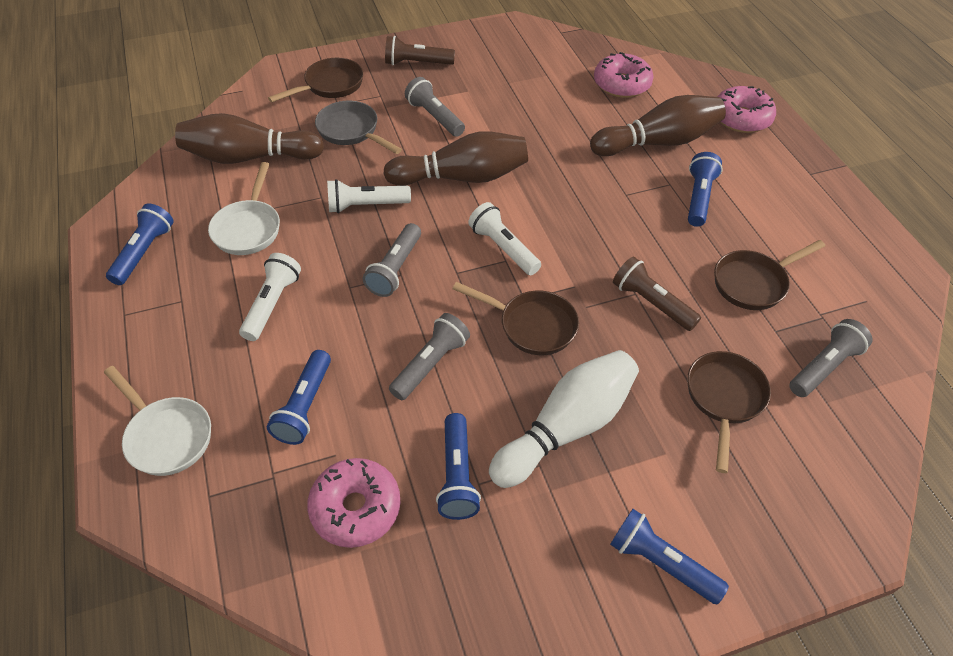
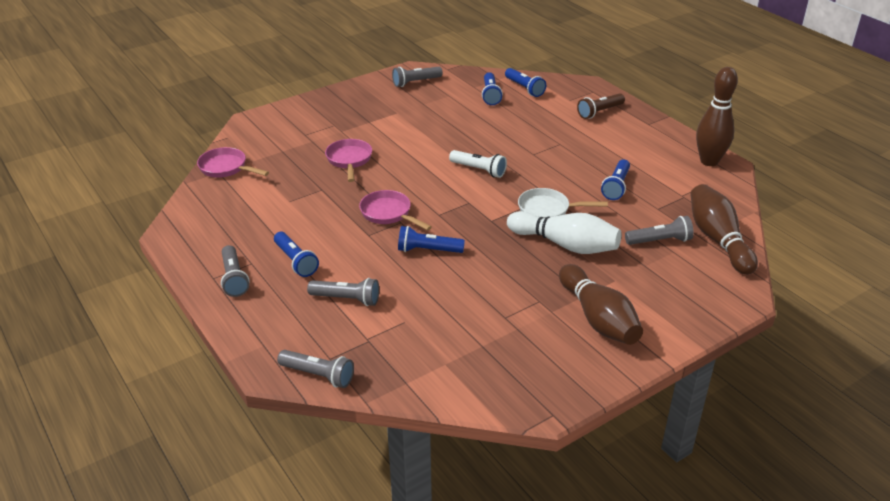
brown flashlight: [385,36,455,65] [613,257,701,331] = 2 -> [577,93,625,119] = 1
brown pan: [268,58,363,102] [453,282,579,355] [687,351,771,473] [714,240,825,310] = 4 -> none = 0
grey flashlight: [363,223,421,297] [389,313,470,400] [405,77,465,137] [789,319,873,397] = 4 -> [221,245,249,297] [277,350,354,388] [307,278,379,306] [392,67,443,87] [625,216,694,245] = 5
grey pan: [315,101,402,154] = 1 -> none = 0
pink donut: [307,458,400,548] [594,52,653,98] [717,86,776,133] = 3 -> none = 0
pink pan: none = 0 -> [197,147,269,178] [325,139,372,182] [359,190,432,230] = 3
white flashlight: [239,253,301,341] [327,179,411,213] [468,202,541,275] = 3 -> [449,150,507,178] = 1
white pan: [104,366,211,476] [208,162,280,255] = 2 -> [518,188,608,218] = 1

